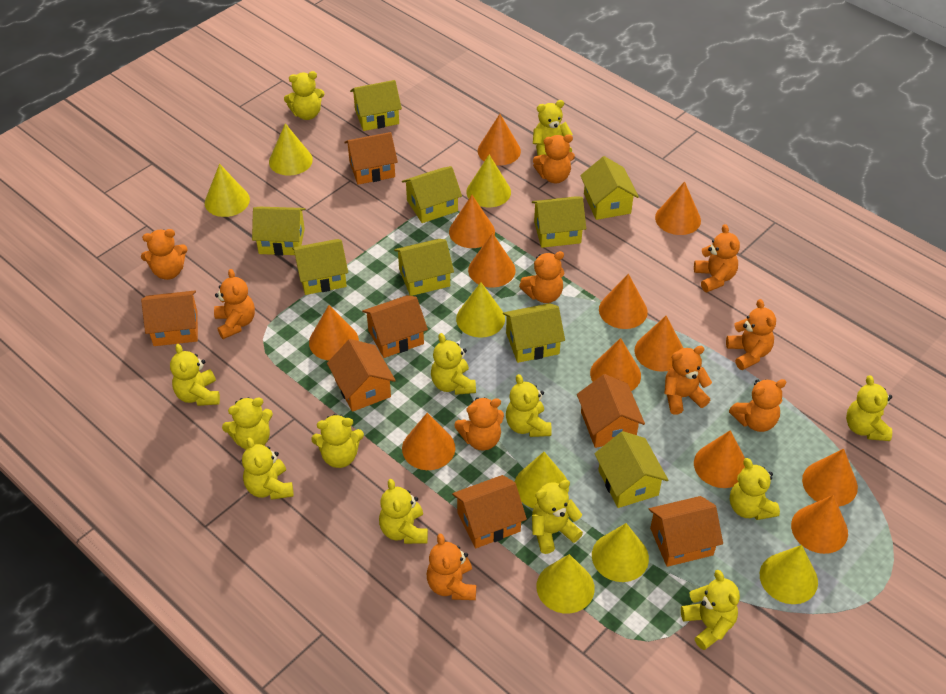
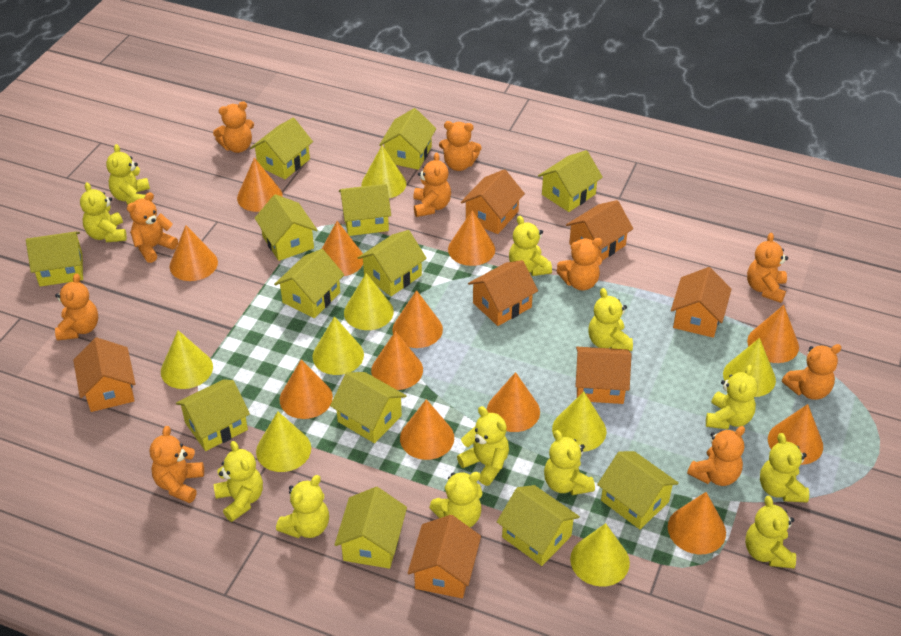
yellow house: [252,207,305,256] [292,239,348,295] [350,80,402,131] [394,239,454,296] [402,166,462,223] [503,303,565,363] [532,196,586,248] [580,156,639,220] [594,431,668,508] = 9 -> [26,232,83,287] [176,379,250,451] [250,118,313,179] [255,194,318,261] [274,249,344,318] [330,372,407,443] [334,487,407,569] [339,184,391,236] [358,230,427,296] [379,108,436,170] [497,485,580,566] [538,150,603,212] [597,451,679,529] = 13
yellow teddy bear: [170,344,220,406] [222,397,273,450] [242,437,294,500] [284,71,324,120] [311,414,364,468] [379,479,428,544] [431,333,476,395] [506,374,552,437] [532,480,583,554] [533,100,573,155] [681,570,740,650] [730,458,780,520] [846,375,892,441] = 13 -> [80,182,127,242] [106,144,150,205] [214,441,263,522] [276,475,329,538] [429,472,483,527] [457,406,509,486] [509,216,552,276] [544,430,595,495] [588,288,633,351] [706,365,758,429] [745,496,796,569] [760,433,809,502] = 12

